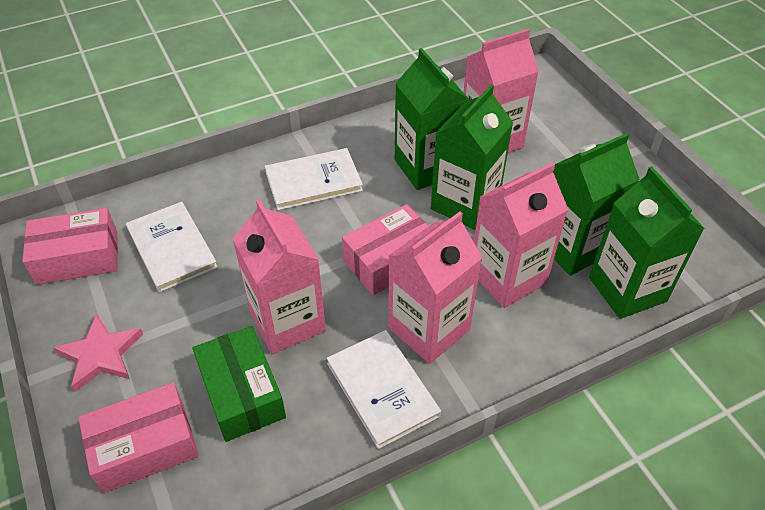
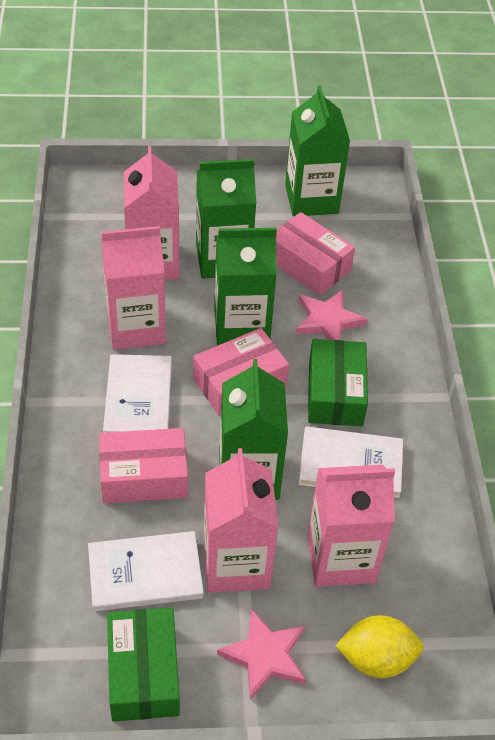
green box: [193,326,286,442] = 1 -> [107,607,180,722] [308,339,368,426] = 2
pink star: [54,314,143,392] = 1 -> [217,608,306,700] [295,289,367,340] = 2
yellow lemon: none = 0 -> [336,615,423,678] = 1

